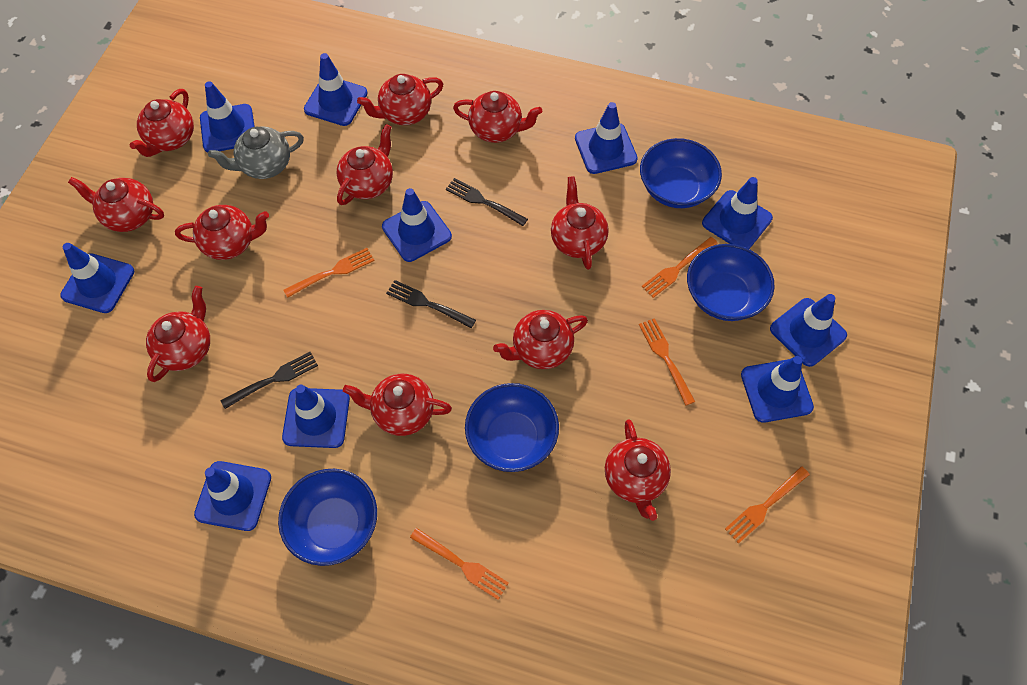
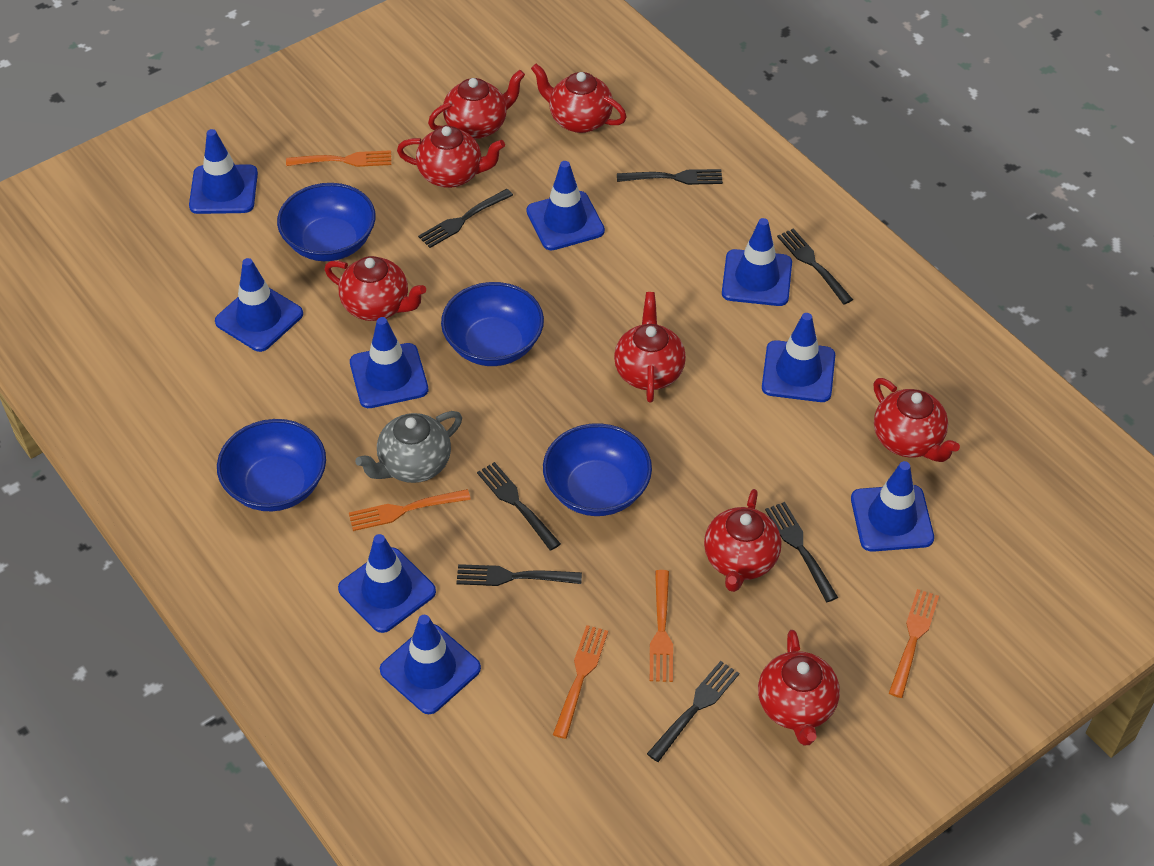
black fork: [221,352,318,409] [386,280,476,328] [446,178,528,226] = 3 -> [418,189,513,248] [456,564,582,586] [477,462,561,551] [617,169,723,185] [647,661,739,762] [765,502,838,602] [777,228,853,305] = 7
blue traffic cone: [60,243,135,313] [194,461,271,531] [200,81,255,152] [282,385,350,448] [304,53,368,126] [382,188,452,262] [575,102,638,174] [702,177,773,249] [741,356,814,423] [770,294,847,367] = 10 -> [189,129,258,214] [215,258,303,352] [338,534,436,633] [350,317,428,408] [380,615,481,714] [526,161,605,250] [722,218,792,306] [762,313,835,402] [851,461,934,552] = 9
red teapot: [68,177,164,232] [130,89,194,157] [146,286,210,382] [175,205,269,260] [336,124,393,205] [343,374,452,436] [357,74,443,125] [453,91,542,143] [493,310,588,369] [551,176,609,270] [605,419,671,521] = 11 -> [325,256,426,321] [397,126,505,188] [428,70,525,139] [531,64,627,133] [614,292,686,403] [704,489,781,592] [758,630,840,745] [874,378,960,462] = 8

